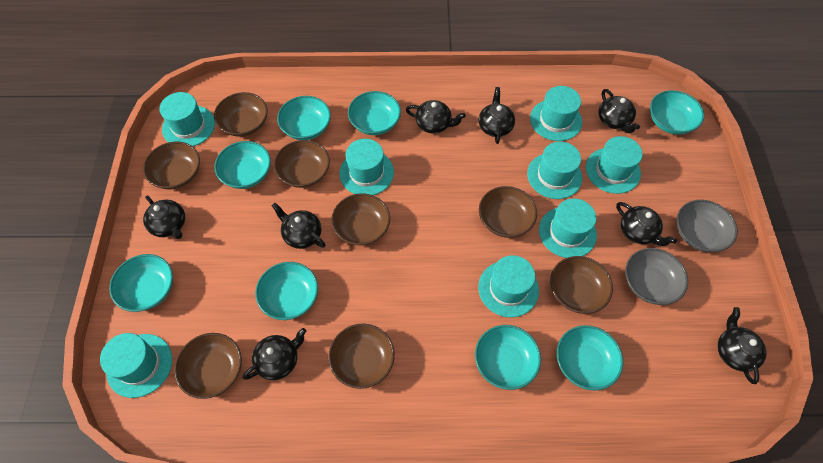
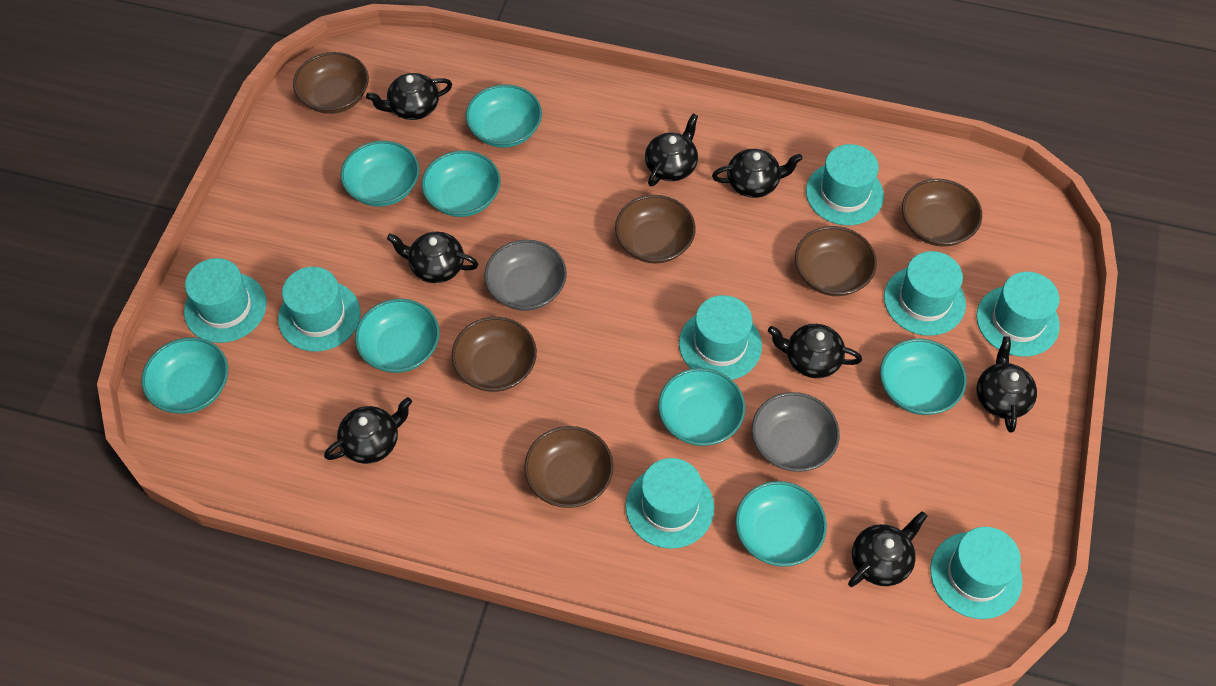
brown bowl: [143,142,200,189] [174,333,242,399] [214,92,268,137] [274,140,330,188] [329,324,395,389] [331,193,390,245] [479,186,537,238] [550,256,613,314] = 8 -> [293,52,369,114] [452,317,537,392] [524,426,614,508] [615,195,696,264] [795,226,877,296] [902,179,982,247] = 6

